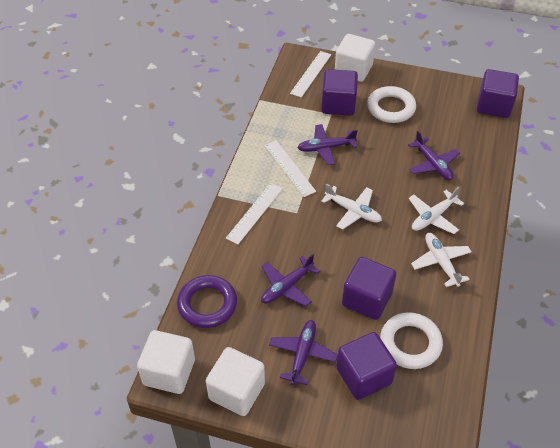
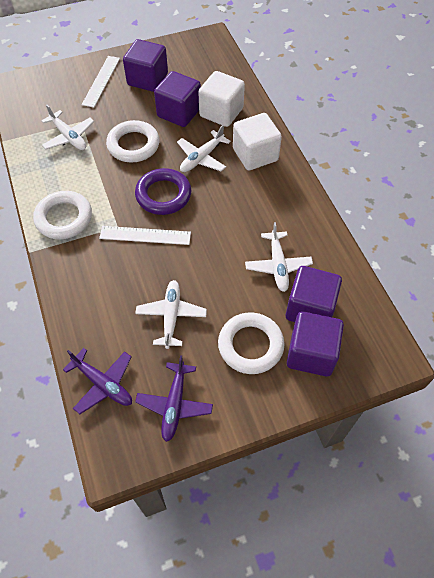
purple plane: [261,254,320,307] [269,320,338,385] [297,124,358,165] [408,131,460,180] = 4 -> [63,348,132,414] [135,355,213,442] = 2
white cube: [137,330,195,394] [206,347,265,416] [335,34,376,82] = 3 -> [198,71,245,127] [233,113,282,170] = 2
white plane: [321,184,382,230] [409,187,464,234] [411,233,472,287] = 3 -> [41,105,94,150] [135,280,207,349] [177,125,231,172] [245,222,313,292] = 4
white ring: [367,86,416,123] [380,312,443,369] = 2 -> [33,191,92,239] [106,120,160,162] [218,312,284,374] = 3
white ruler: [226,183,283,244] [264,140,316,197] [290,51,331,98] = 3 -> [82,56,120,107] [99,226,191,245] = 2

